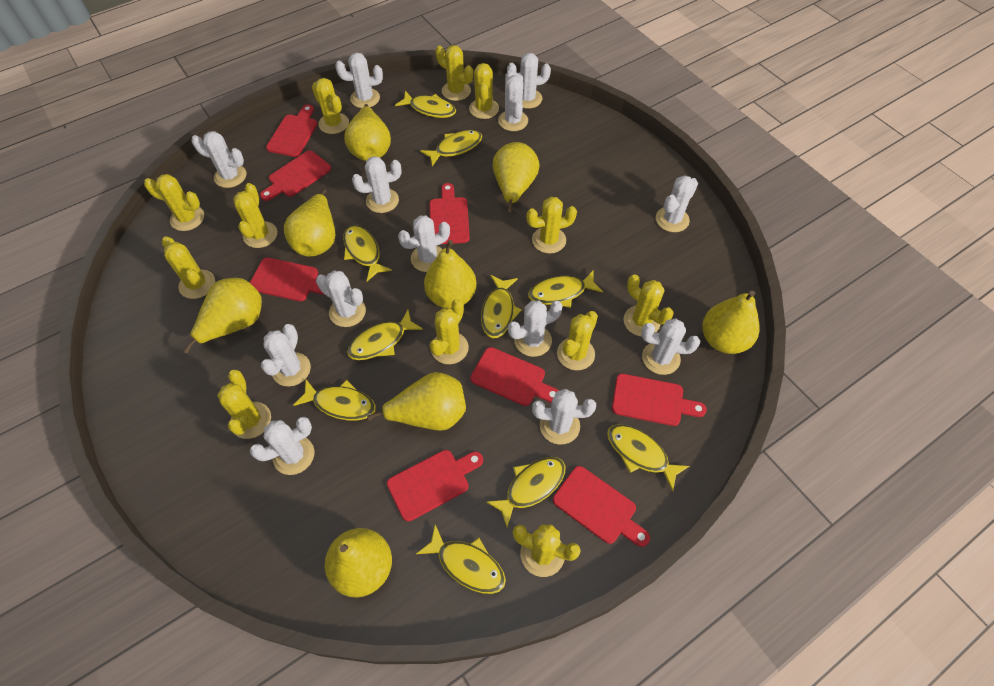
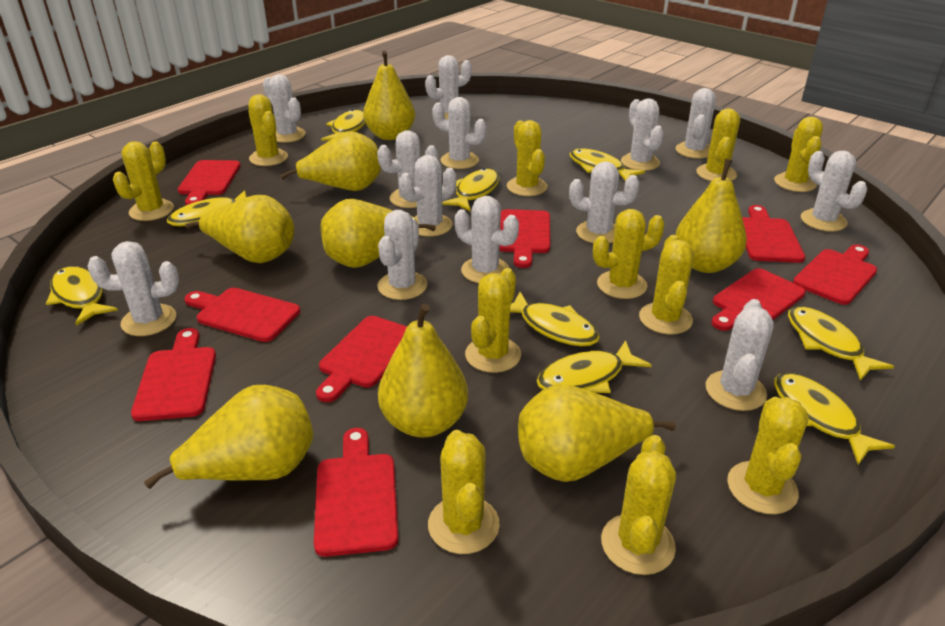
red cutting board: [250,257,325,301] [260,150,331,201] [266,104,318,157] [387,450,483,521] [429,183,470,244] [470,347,559,406] [553,466,650,547] [612,374,707,426] = 8 -> [131,328,216,421] [178,160,241,205] [184,288,300,342] [314,428,398,557] [316,316,407,402] [499,209,550,268] [712,268,806,331] [742,205,805,263] [793,245,877,305] = 9
yellow cactus: [144,174,204,231] [162,237,215,299] [217,370,271,439] [233,183,277,248] [312,78,349,134] [429,299,469,364] [436,45,473,101] [469,63,499,119] [513,524,581,577] [526,197,577,254] [557,311,598,370] [624,274,673,336] = 12 -> [113,141,174,221] [249,94,288,166] [428,430,500,554] [465,268,521,373] [507,120,547,196] [593,209,665,299] [601,435,676,575] [639,235,694,335] [696,108,740,181] [727,397,809,514] [774,117,823,192] = 11
yellow fish: [293,380,376,420] [343,225,392,281] [347,310,423,360] [395,91,456,118] [416,525,506,594] [420,130,482,166] [481,275,521,338] [486,457,565,527] [528,271,603,308] [607,424,689,491] = 10 -> [46,266,118,326] [167,190,246,226] [321,109,365,141] [442,168,500,211] [510,292,600,346] [537,340,652,393] [569,149,645,181] [774,373,895,465] [788,306,894,381] = 9

